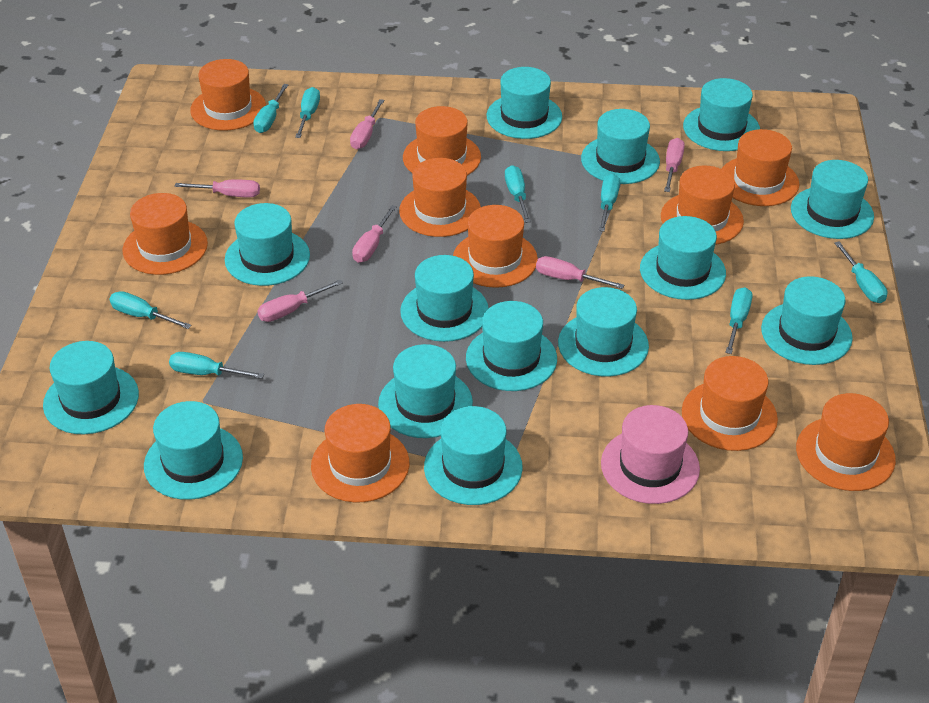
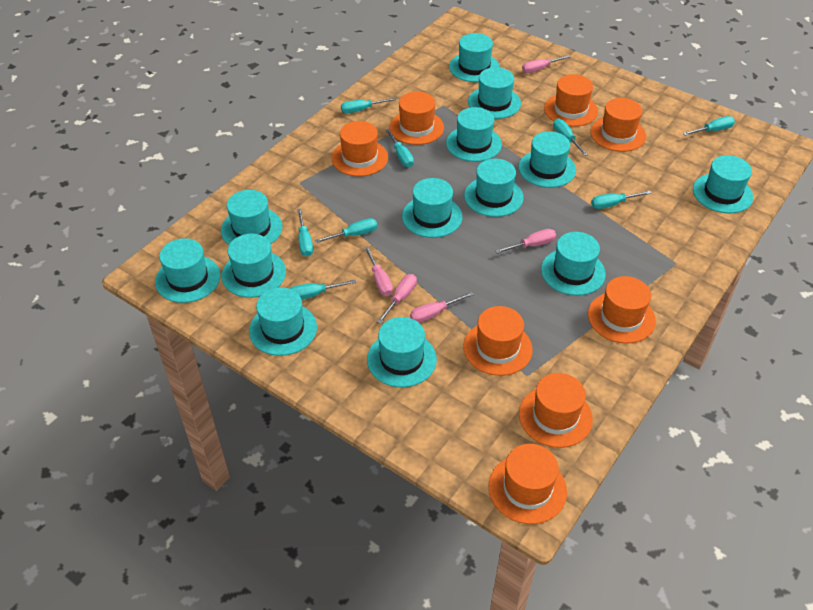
orange hat: [122,193,208,275] [190,59,266,131] [311,404,409,503] [399,158,481,237] [403,106,481,175] [453,205,538,288] [661,166,744,245] [682,356,778,451] [722,129,799,206] [796,393,896,491] = 10 -> [332,121,388,177] [389,92,444,145] [463,306,533,376] [488,444,567,524] [519,373,593,448] [544,74,598,127] [588,276,656,344] [590,98,646,152] = 8
pink hat: [601,405,700,504] = 1 -> none = 0
pink screwdriver: [174,180,260,198] [258,280,343,322] [350,99,384,149] [352,205,397,263] [536,256,624,289] [664,138,685,192] = 6 -> [364,247,393,296] [377,274,417,324] [410,292,474,323] [495,229,556,254] [522,55,570,73] = 5
turquoise hat: [43,341,139,434] [144,401,243,500] [225,203,310,286] [378,344,473,438] [400,255,489,342] [424,406,523,505] [466,301,557,391] [487,67,562,139] [558,287,649,377] [581,109,660,184] [640,216,726,300] [683,78,760,151] [761,276,853,365] [791,160,874,239] = 14 -> [155,238,220,303] [221,190,282,245] [222,234,286,298] [249,288,317,356] [367,317,437,387] [402,178,462,238] [446,107,502,162] [449,33,500,82] [464,159,524,217] [468,67,521,119] [518,131,576,188] [541,232,606,296] [693,155,753,213] = 13

